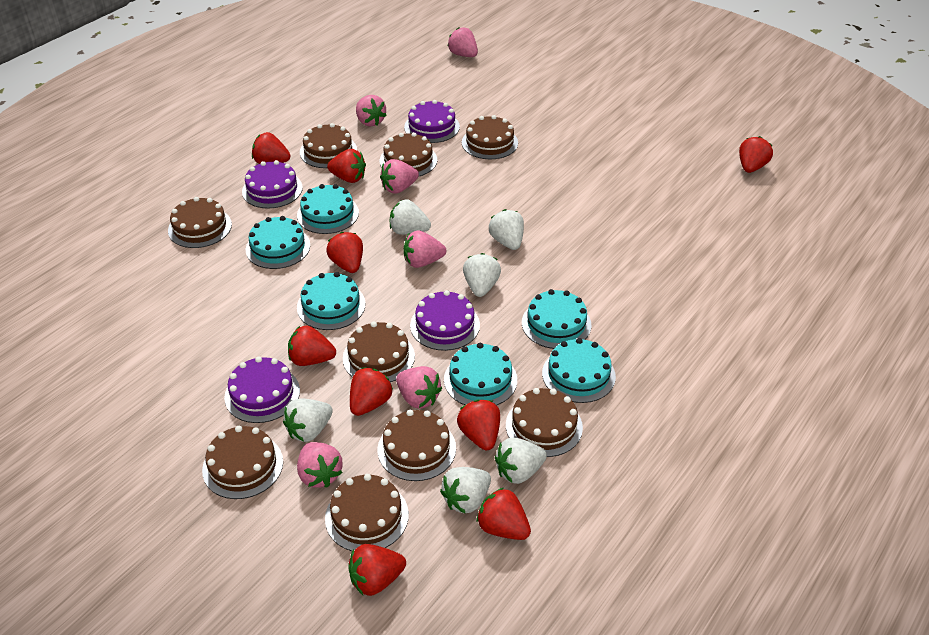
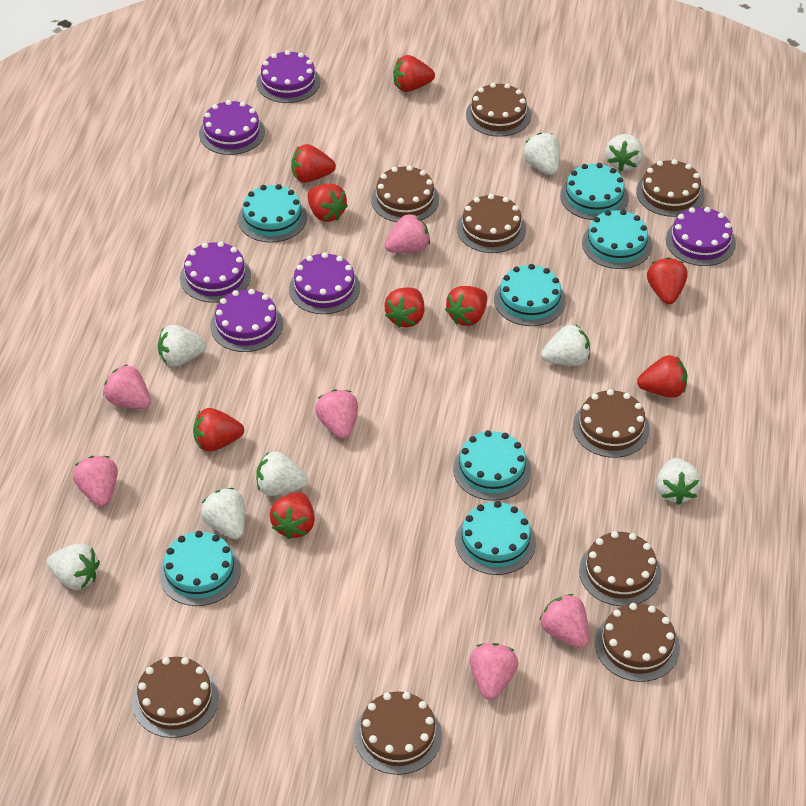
purple cake: [224,357,300,423] [242,160,303,209] [404,100,460,143] [410,290,480,351] = 4 -> [180,241,251,303] [199,100,265,155] [210,289,283,352] [257,50,320,103] [289,252,360,314] [666,207,736,266] = 6
turquoise cake: [246,216,310,269] [297,184,359,234] [297,272,365,330] [444,343,517,405] [522,289,591,349] [542,338,616,403] = 6 -> [159,531,241,606] [238,184,307,243] [453,430,531,501] [455,501,536,575] [494,264,566,326] [560,163,628,220] [582,210,652,269] = 7
white strawberry: [283,398,333,442] [390,200,431,235] [440,467,491,514] [463,253,501,297] [489,209,524,250] [495,438,547,484] = 6 -> [46,543,100,590] [158,325,207,367] [201,488,245,539] [256,451,308,496] [523,133,560,175] [541,325,590,366] [606,134,643,172] [656,458,702,505] = 8

